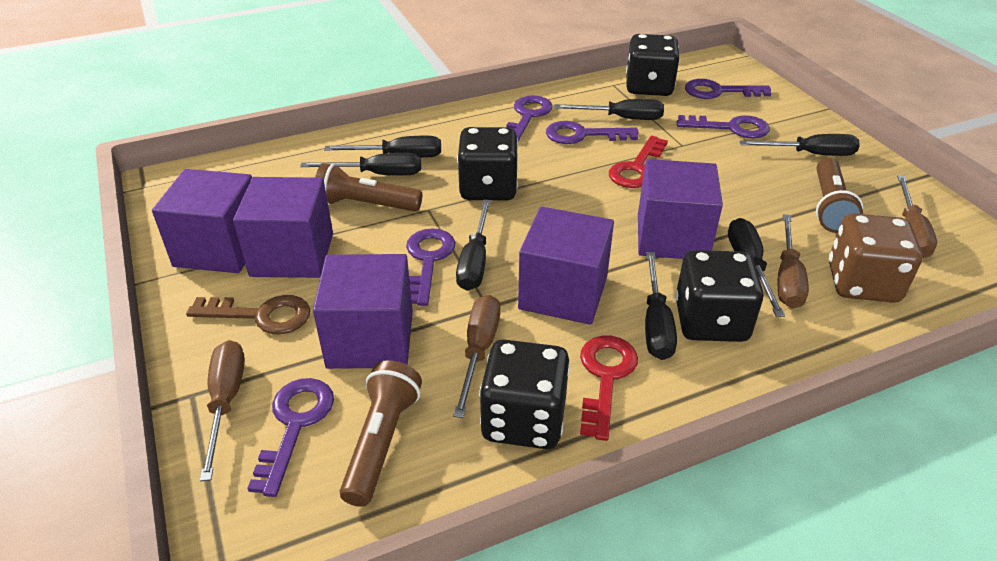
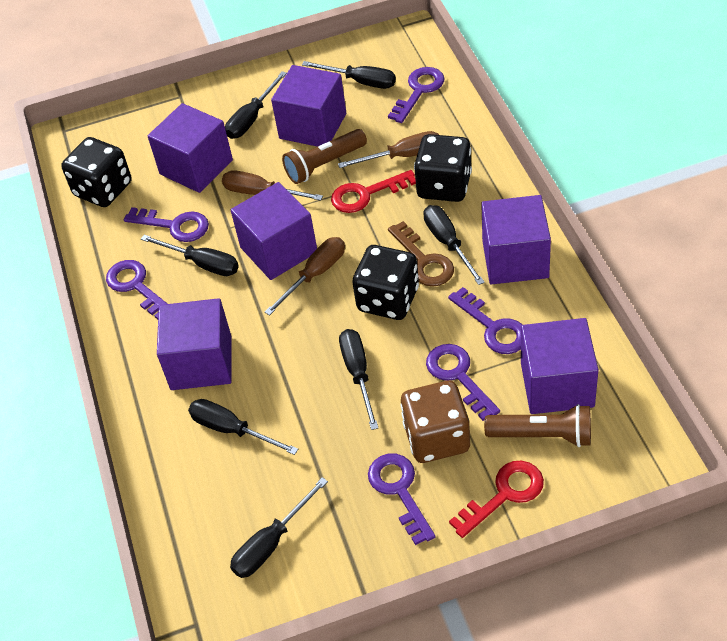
black dice: [457,127,518,200] [479,339,570,449] [626,34,680,96] [675,250,764,342] = 4 -> [61,137,132,207] [352,245,419,320] [414,134,472,202] = 3
brown flashlight: [315,163,422,211] [340,360,422,507] [816,158,863,233] = 3 -> [282,129,367,184] [484,404,591,447] = 2
brown screwdriver: [200,340,245,481] [453,295,500,418] [778,214,809,308] [897,175,937,258] = 4 -> [222,170,323,201] [265,237,345,316] [338,131,439,168] = 3
purple cube: [152,169,252,273] [233,177,333,278] [313,254,413,369] [518,207,614,325] [638,159,723,259] = 5 -> [148,103,233,193] [157,298,231,390] [231,182,317,280] [271,65,346,147] [481,195,551,284] [521,318,599,414] = 6

